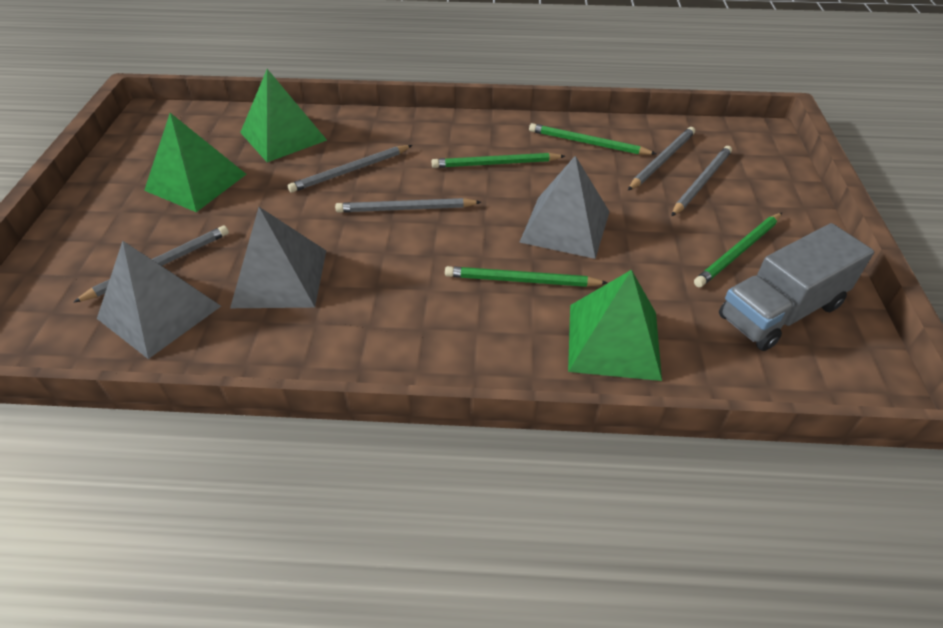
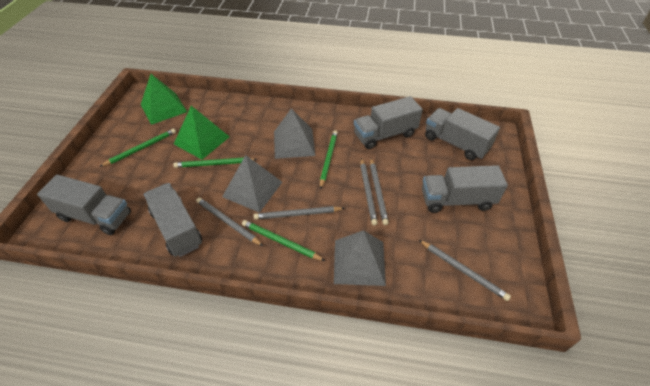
green pyramid: [144,113,246,212] [240,69,327,162] [568,270,662,381] = 3 -> [141,74,187,125] [174,106,230,160] = 2
grey truck: [719,223,874,351] = 1 -> [37,175,131,235] [144,183,202,257] [354,96,423,149] [422,165,508,213] [425,108,500,160] = 5

